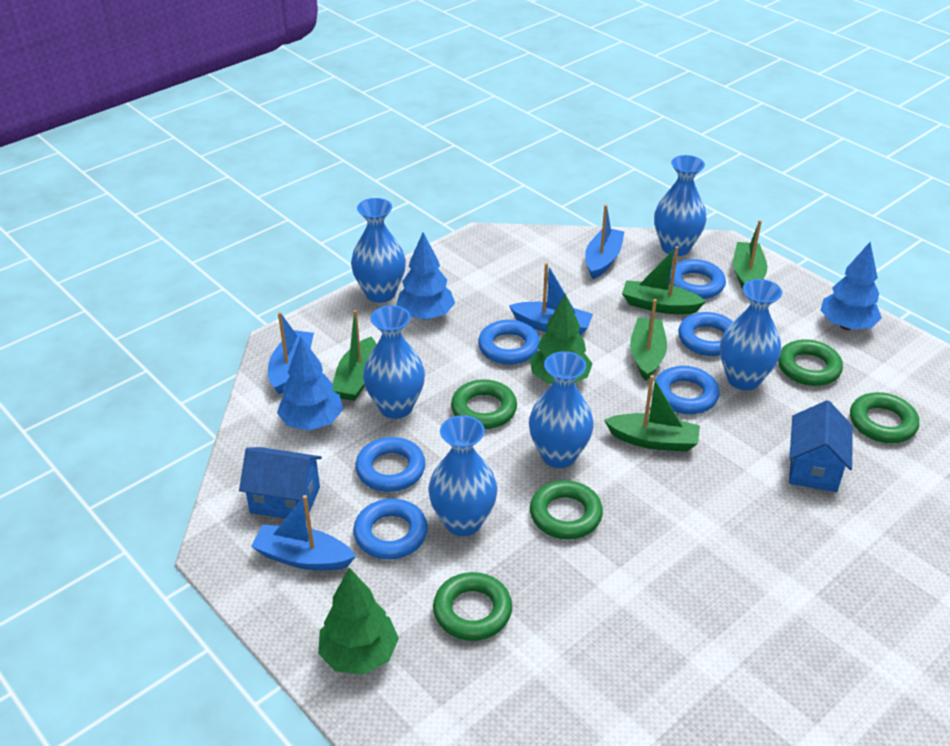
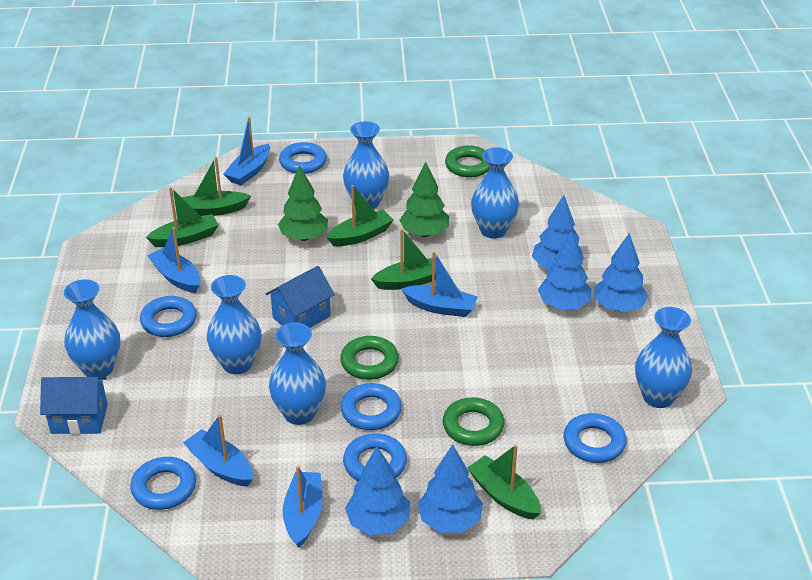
blue boat: [251,495,356,571] [268,312,314,394] [509,263,593,335] [585,205,624,279] = 4 -> [147,227,200,293] [183,415,253,486] [224,117,270,185] [283,466,322,548] [401,251,478,317] = 5
blue tree: [277,336,343,431] [396,232,455,320] [820,242,882,330] = 3 -> [345,446,410,535] [418,444,483,533] [532,195,585,269] [538,231,592,309] [594,233,648,312] = 5
green ring: [433,572,512,641] [451,379,517,429] [530,480,603,539] [778,340,843,386] [850,392,919,443] = 5 -> [340,336,399,380] [443,397,504,446] [445,145,490,177] = 3

